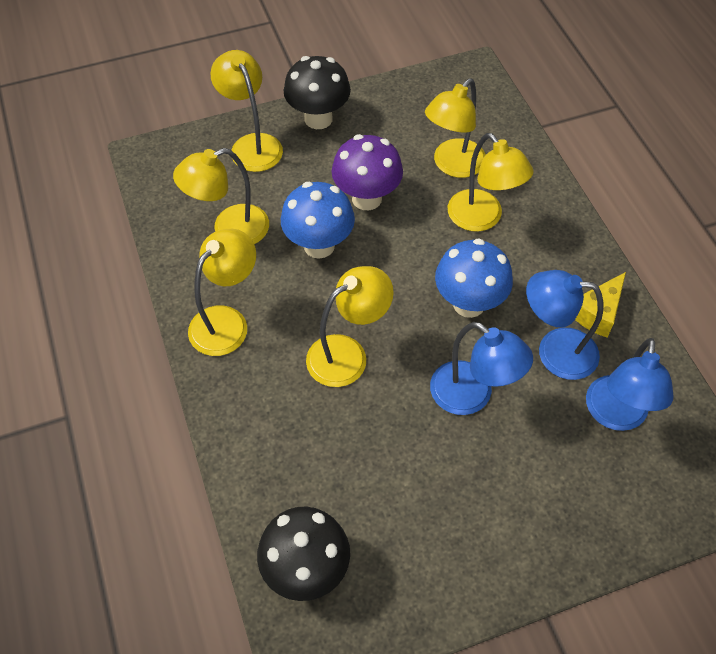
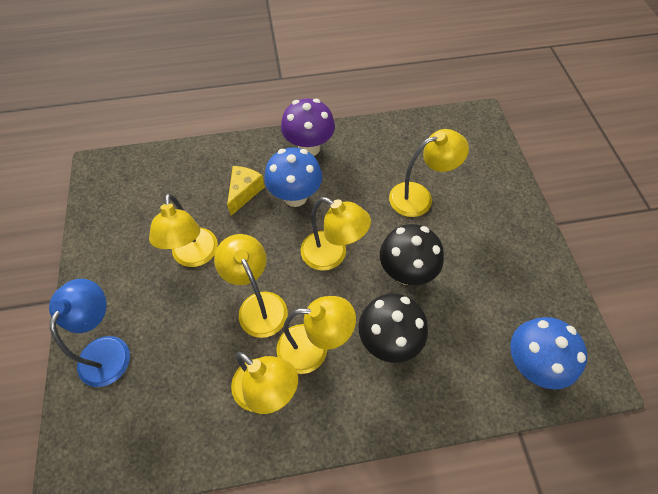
blue lamp: [430,322,533,415] [526,270,603,380] [586,338,673,431] = 3 -> [49,279,130,387] = 1

